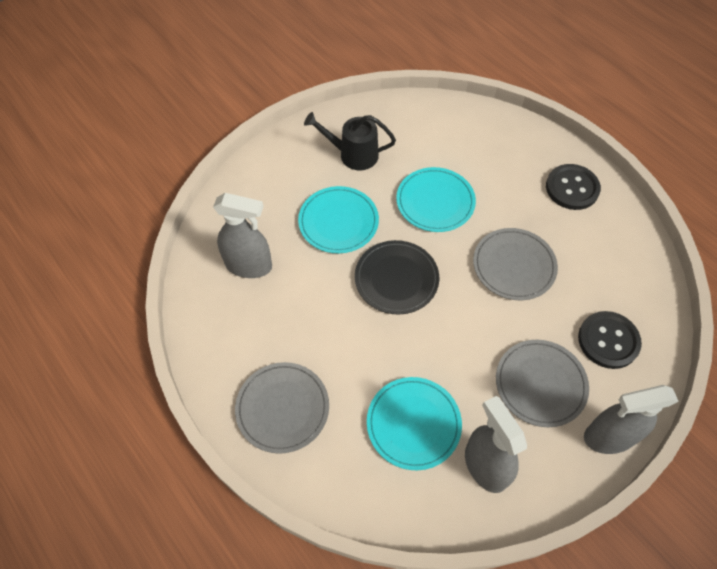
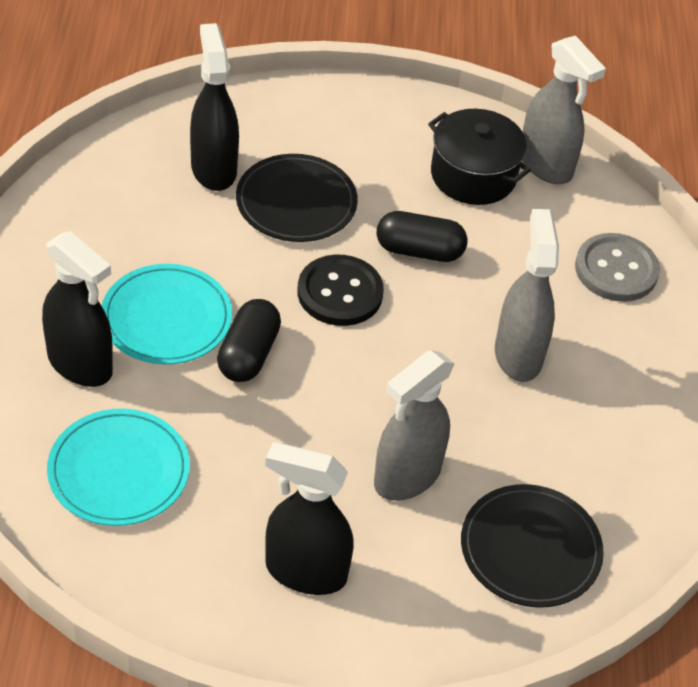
black button: [546,164,601,210] [578,311,642,369] = 2 -> [297,255,384,326] = 1
black capsule: none = 0 -> [217,299,281,382] [377,211,467,262] = 2
black plate: [355,240,439,314] = 1 -> [236,154,358,242] [461,484,604,608] = 2
black pot: none = 0 -> [428,109,531,205] = 1
black spray bottle: none = 0 -> [42,231,113,387] [190,23,239,191] [265,442,354,595] = 3
black watering can: [304,112,396,170] = 1 -> none = 0
grey button: none = 0 -> [575,233,660,302] = 1
grey plate: [235,362,329,454] [473,228,558,300] [496,340,589,427] = 3 -> none = 0
turquoise plate: [298,186,379,253] [367,377,462,470] [396,167,476,232] = 3 -> [47,409,190,526] [102,264,232,364] = 2

